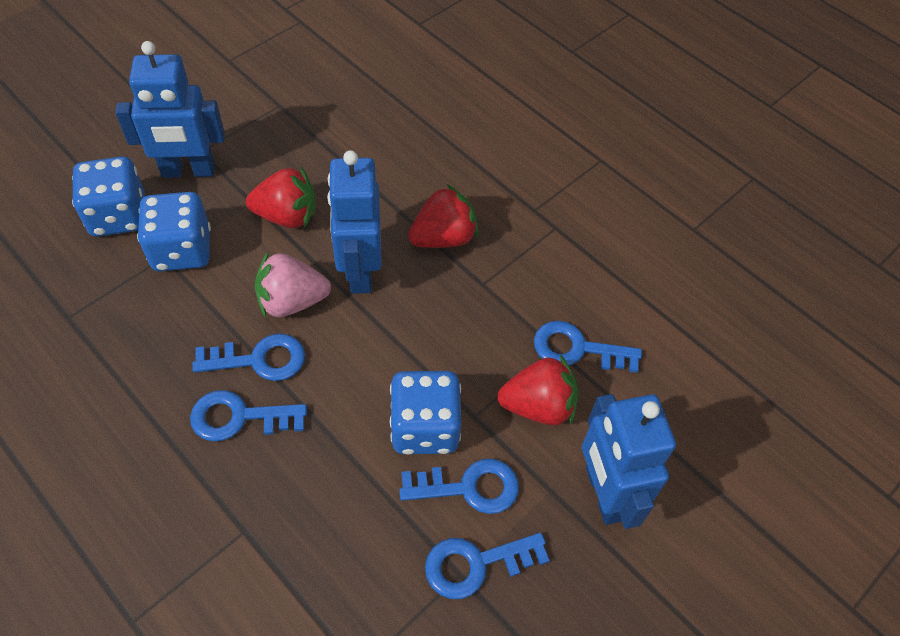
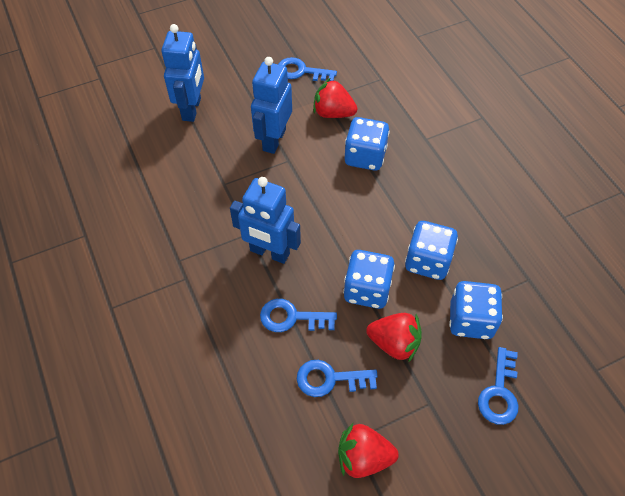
blue dice: [72,157,145,237] [137,192,211,271] [390,371,461,454] = 3 -> [343,250,395,309] [345,117,390,171] [405,221,458,280] [449,281,503,339] = 4
blue key: [190,390,307,441] [192,334,305,381] [399,459,519,514] [425,533,550,599] [534,321,642,373] = 5 -> [260,299,337,332] [278,57,337,81] [297,360,378,397] [478,347,518,425] = 4
pink strawberry: [255,252,331,318] = 1 -> none = 0

